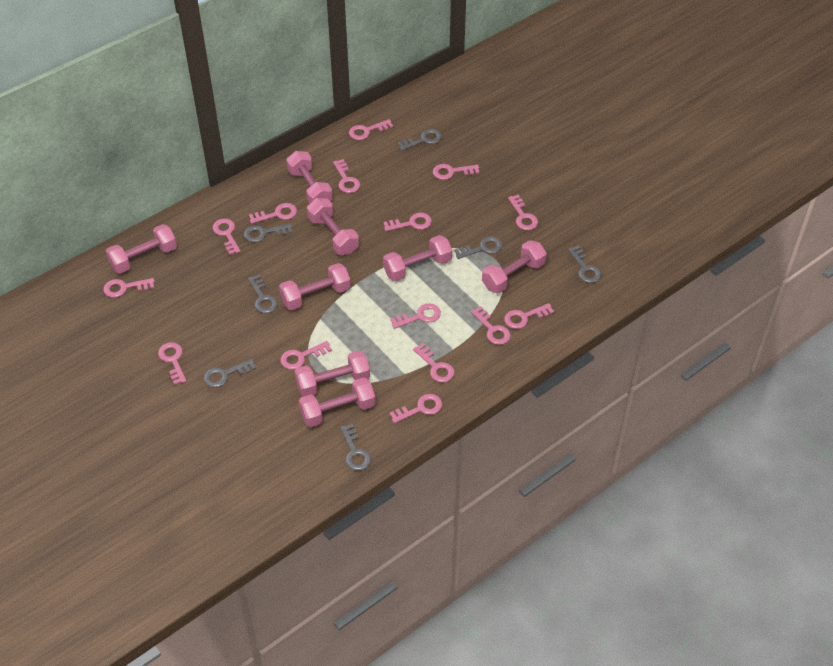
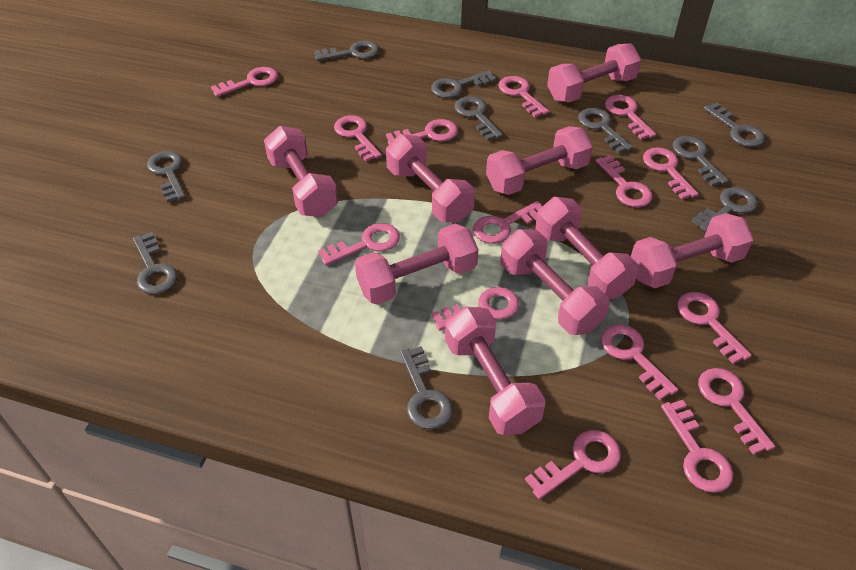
grey key: [203,359,256,388] [244,223,293,243] [248,275,278,314] [340,424,371,471] [397,129,442,151] [454,236,502,259] [568,245,602,283] = 7 -> [133,232,178,294] [147,151,186,202] [314,41,379,61] [400,346,453,429] [431,70,496,98] [454,96,503,141] [578,108,633,153] [672,136,728,186] [691,187,758,232] [704,103,765,147] = 10
pink dumbbell: [106,224,177,273] [279,263,351,310] [286,151,333,204] [295,351,370,397] [299,377,376,427] [307,198,359,255] [383,235,452,281] [482,240,547,294] = 8 -> [264,126,338,217] [355,224,478,305] [386,134,475,222] [445,307,546,435] [486,126,593,195] [500,229,610,335] [536,197,639,299] [547,44,641,103] [631,213,754,288] = 9

